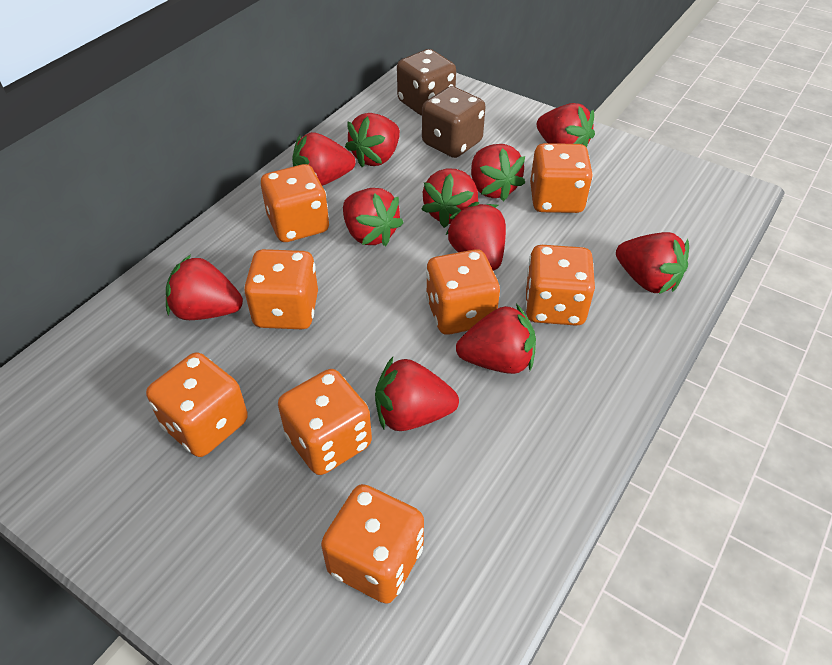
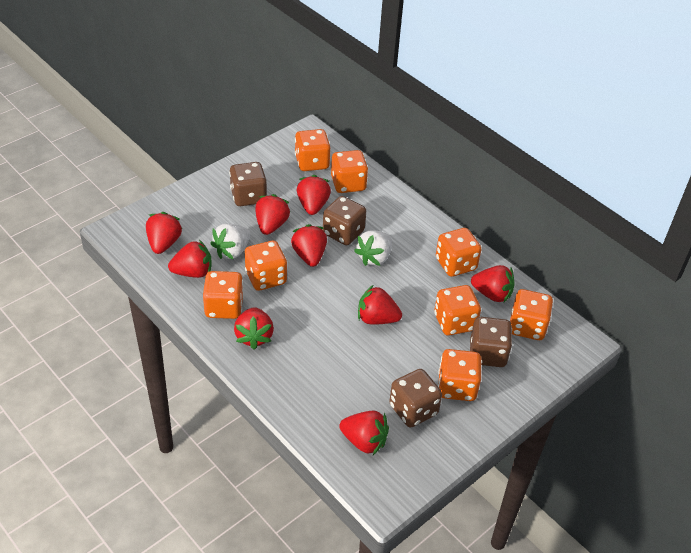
brown dice: [397,49,456,116] [422,86,485,158] = 2 -> [229,162,267,206] [323,196,366,245] [389,369,442,427] [470,317,512,367] = 4
red strawberry: [166,255,243,320] [292,132,356,186] [343,188,404,246] [345,113,400,167] [375,357,459,431] [421,168,478,228] [446,202,506,271] [456,304,536,374] [471,144,525,202] [537,103,595,148] [616,232,689,294] = 11 -> [146,212,182,254] [168,240,212,278] [234,307,274,349] [255,194,290,235] [291,224,327,267] [297,175,331,215] [339,411,389,455] [358,285,402,325] [471,265,515,302] = 9
white strawberry: none = 0 -> [210,224,250,259] [354,230,392,266] = 2

